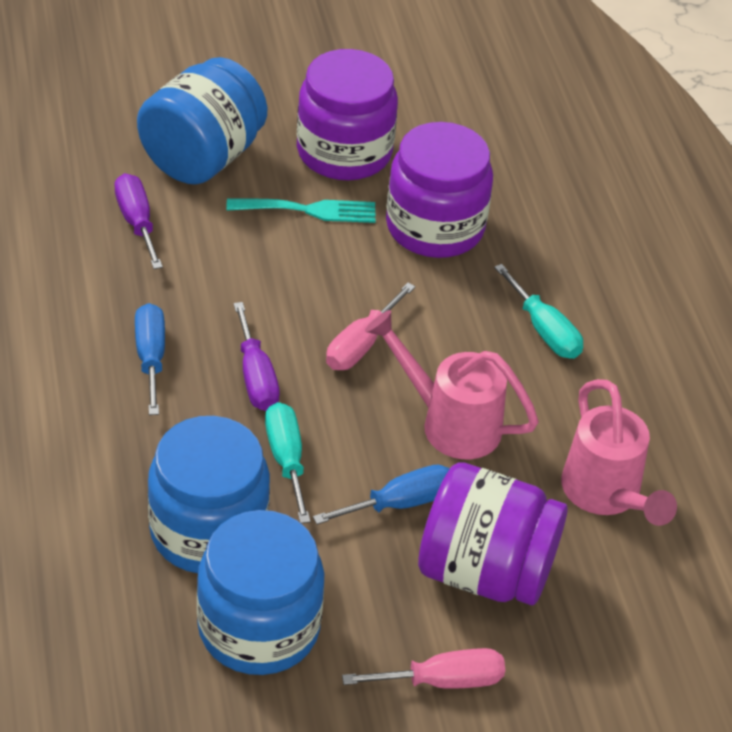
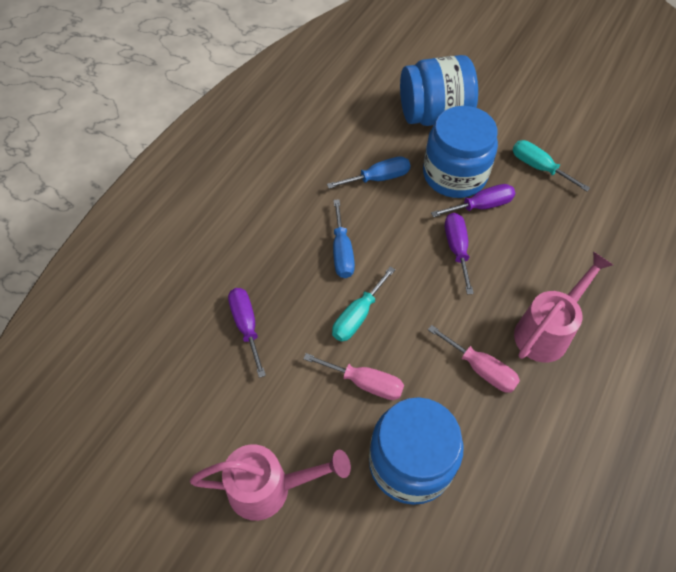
purple jar: [297,49,398,181] [386,122,493,258] [418,462,568,605] = 3 -> none = 0
purple screwdriver: [114,173,163,269] [233,302,280,411] = 2 -> [228,288,266,378] [431,184,515,217] [445,213,474,294] = 3
turquoise fork: [226,198,376,223] = 1 -> none = 0

